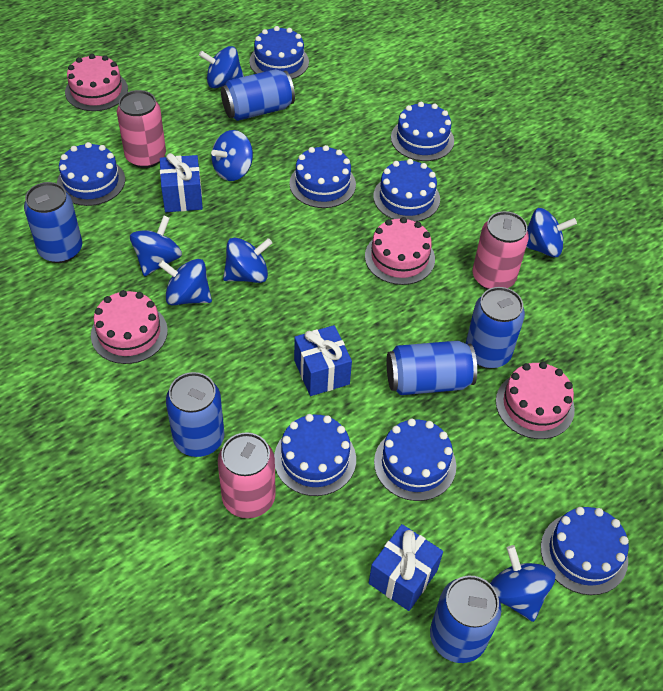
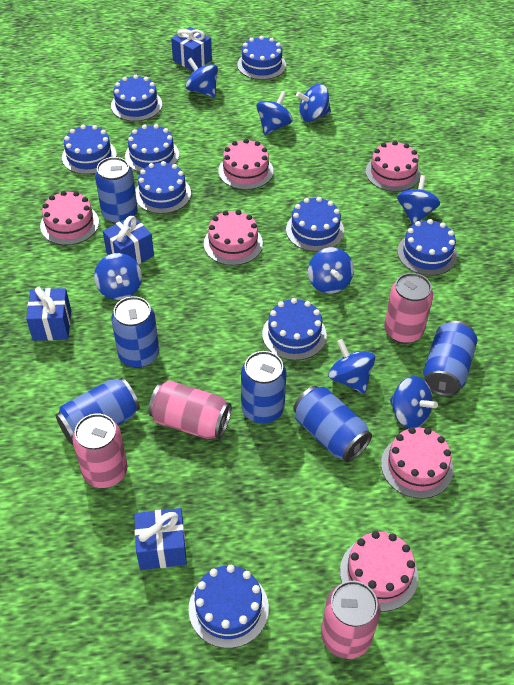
blue cake: [57,142,125,206] [249,26,309,79] [274,414,356,496] [290,145,356,208] [373,159,440,222] [374,419,456,501] [391,102,454,161] [541,507,629,595] = 8 -> [62,125,117,174] [111,75,162,121] [125,124,179,172] [135,161,191,214] [189,565,269,648] [237,36,286,80] [262,298,327,360] [286,197,344,252] [397,219,457,276] = 9
blue gift: [160,153,203,212] [294,325,352,396] [369,524,443,611] = 3 -> [26,287,71,341] [103,215,154,265] [134,508,187,570] [171,27,212,72] = 4
blue spinning top: [130,216,182,276] [158,259,212,305] [199,46,244,88] [211,130,253,181] [223,237,272,283] [490,545,555,622] [526,208,577,257] = 7 -> [94,253,142,300] [185,58,218,97] [256,91,293,135] [296,84,331,122] [308,247,354,294] [328,339,375,394] [390,376,438,428] [397,175,441,225] = 8
pink cake: [65,54,128,111] [91,290,168,364] [365,217,435,285] [496,362,575,439] = 4 -> [40,191,99,245] [204,210,263,266] [218,139,273,190] [340,531,418,612] [366,141,421,192] [381,427,453,499] = 6
pink can: [117,90,166,168] [218,432,276,518] [473,211,529,290] = 3 -> [73,414,128,488] [148,380,232,439] [321,581,381,659] [384,273,433,343] = 4

